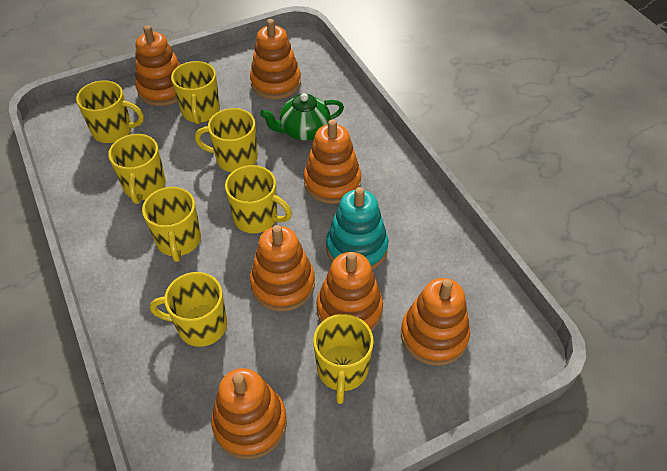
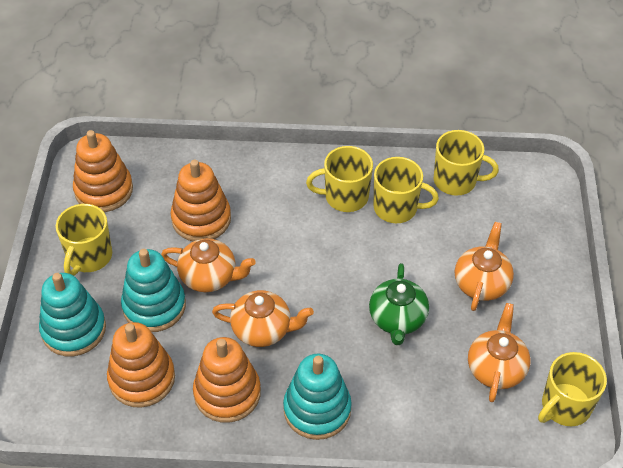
orange stacking toy: [135,25,181,106] [211,368,287,459] [250,19,301,100] [250,225,315,312] [304,119,361,204] [316,252,383,331] [401,278,470,366] = 7 -> [73,130,133,212] [107,322,175,408] [171,160,231,241] [193,337,261,423] = 4
orange teapot: none = 0 -> [161,238,256,292] [212,290,314,347] [455,222,514,311] [468,303,530,402] = 4
turquoise stacking toy: [326,187,388,270] = 1 -> [39,273,106,356] [121,249,186,332] [283,354,352,440] = 3
yellow mug: [76,80,144,143] [108,134,166,204] [142,187,201,262] [150,272,227,347] [171,61,220,124] [195,108,258,172] [225,165,292,233] [313,314,374,404] = 8 -> [56,204,112,276] [306,146,373,212] [374,157,439,223] [434,130,499,196] [538,352,607,427] = 5

